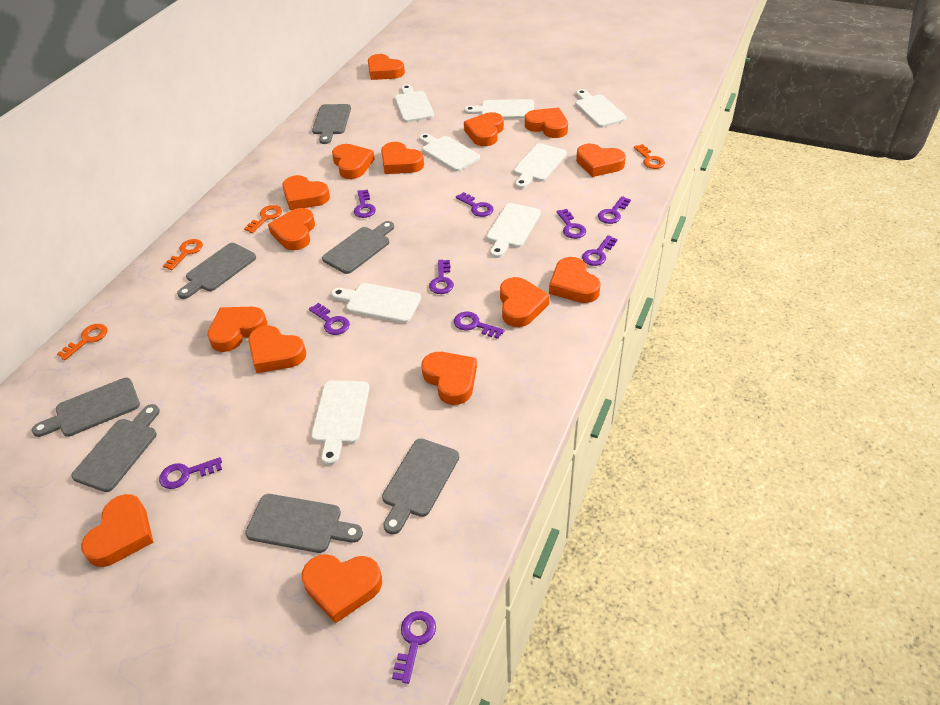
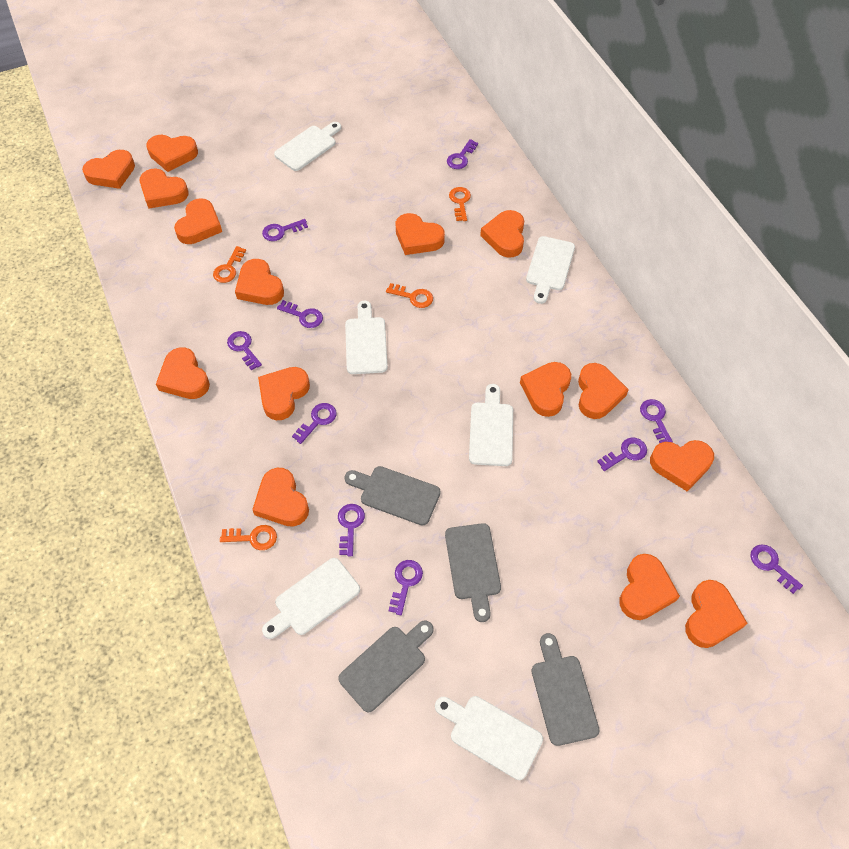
grey cutting board: [32,378,140,437] [71,404,160,492] [177,243,256,299] [245,494,363,553] [312,104,351,144] [322,221,394,274] [382,439,459,535] = 7 -> [338,620,434,713] [344,466,441,526] [445,523,501,622] [531,633,600,746] = 4
white cutting board: [311,381,369,465] [331,283,421,323] [395,84,434,122] [419,133,480,171] [464,99,534,119] [486,203,541,258] [514,143,567,189] [575,89,627,127] = 8 -> [262,558,360,639] [274,122,341,171] [345,301,388,374] [435,696,543,780] [469,384,513,466] [526,236,575,304] = 6

